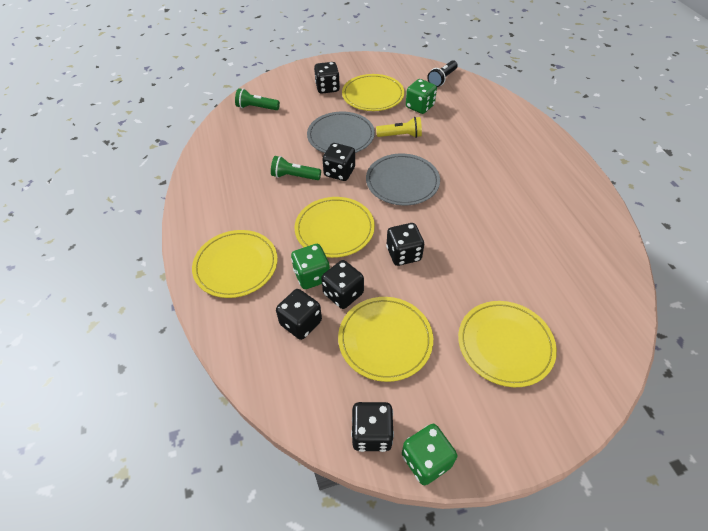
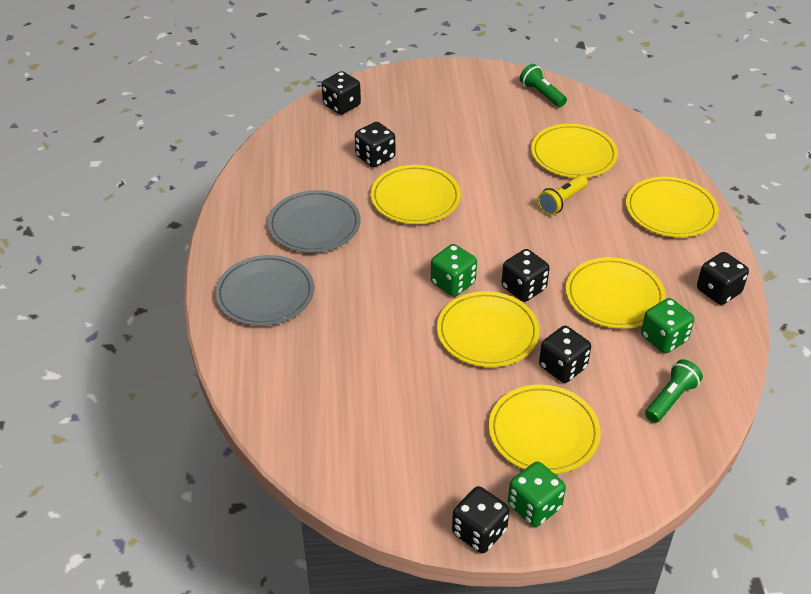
black flashlight: [427,60,458,87] = 1 -> none = 0
yellow plate: [192,230,278,298] [294,197,375,258] [338,297,433,382] [342,74,405,111] [458,301,557,387] = 5 -> [371,165,461,224] [437,291,539,367] [489,385,601,474] [531,124,618,178] [566,257,666,329] [626,177,719,237] = 6

